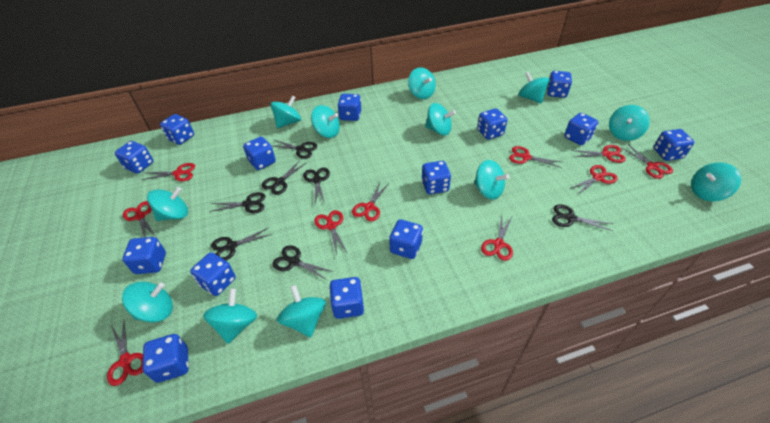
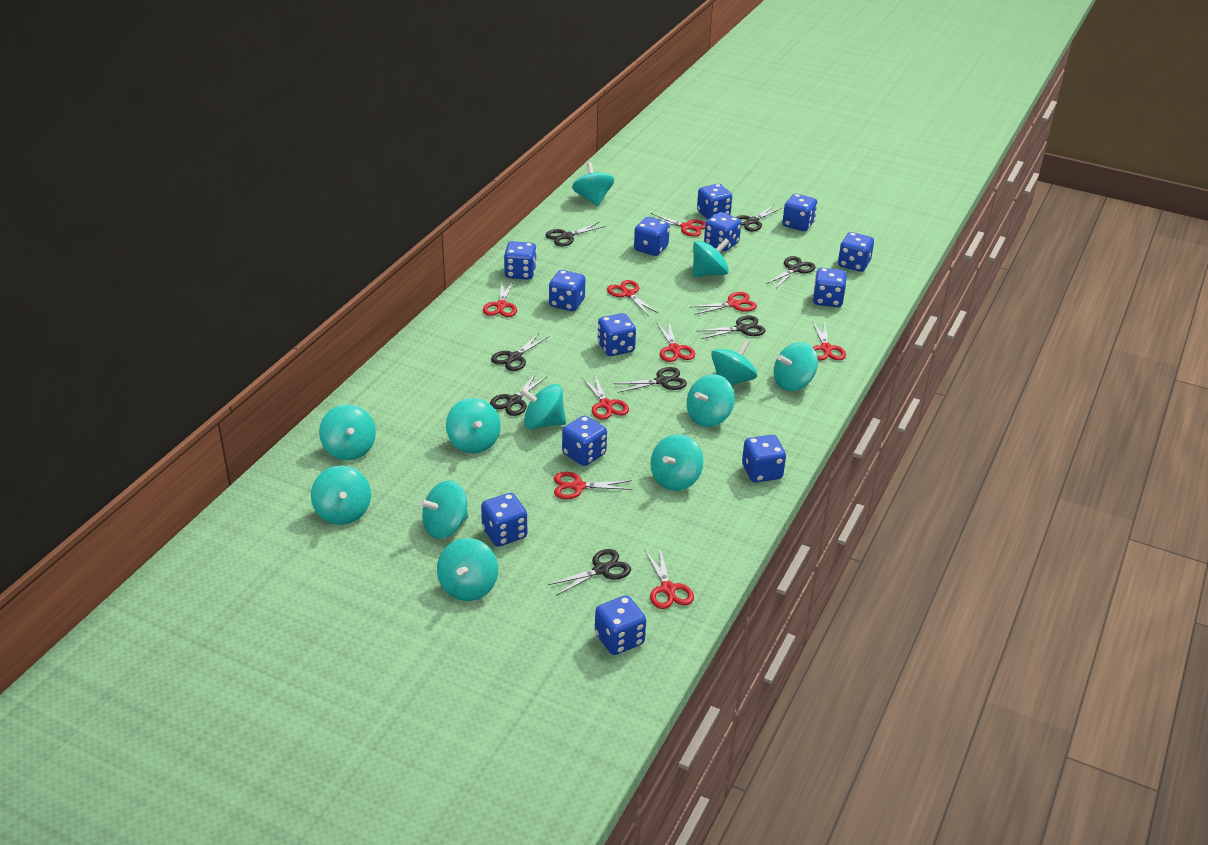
black scissors: [209,192,265,213] [211,228,272,261] [262,160,306,195] [272,245,333,280] [273,140,317,159] [303,168,330,204] [552,204,613,231] = 7 -> [490,374,547,416] [491,333,549,371] [545,222,605,246] [548,549,631,596] [614,367,687,393] [698,316,765,339] [736,205,782,232] [766,256,815,289] = 8
blue dice: [115,141,153,174] [122,237,166,274] [143,334,189,383] [160,114,194,145] [190,252,236,296] [243,137,276,170] [329,277,364,319] [338,94,361,121] [389,219,423,259] [421,161,451,194] [477,108,507,140] [547,71,572,98] [564,113,598,145] [654,129,694,161] = 14 -> [481,493,527,547] [504,241,537,280] [549,270,585,311] [562,415,607,466] [595,595,646,655] [598,313,636,356] [634,217,670,256] [697,184,732,220] [704,212,741,251] [742,435,786,483] [782,194,817,231] [813,268,847,307] [838,232,874,272] = 13
red scissors: [107,321,143,386] [123,201,155,238] [142,163,195,181] [314,210,348,255] [352,182,389,221] [481,215,513,261] [509,146,562,168] [569,165,617,194] [571,145,626,163] [621,144,673,179] = 10 -> [483,280,517,317] [554,472,633,499] [582,374,629,420] [607,280,658,316] [645,550,694,609] [651,213,706,237] [657,322,695,362] [692,292,757,315] [812,321,846,360] = 9

